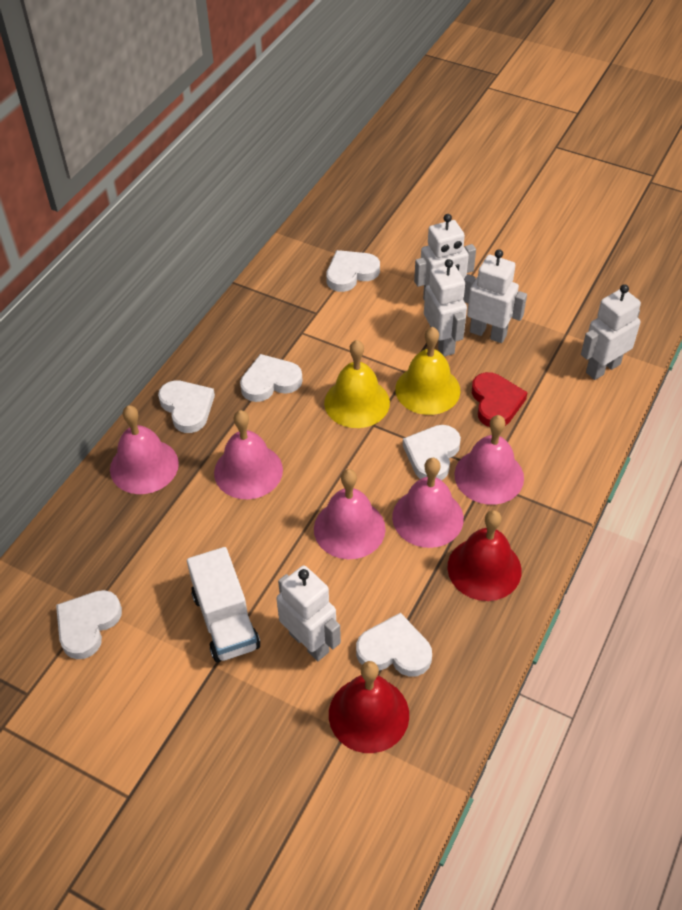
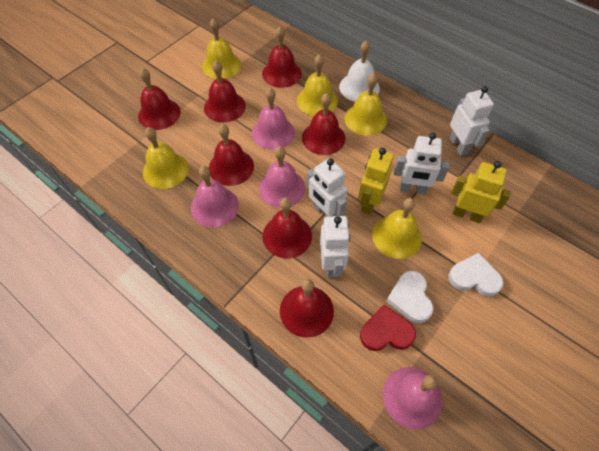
pink bell: [110,405,179,494] [214,410,283,499] [314,469,386,559] [392,458,464,548] [454,415,524,505] = 5 -> [191,166,239,227] [252,88,295,150] [259,146,305,208] [383,367,443,430] = 4
red bell: [329,661,409,753] [447,510,522,601] = 2 -> [138,68,181,130] [204,61,246,123] [209,124,254,186] [262,26,302,88] [262,197,312,258] [280,279,334,338] [302,93,345,155] = 7
white bell: none = 0 -> [339,40,380,102] = 1
white heart: [56,590,122,659] [158,380,215,433] [240,354,303,402] [326,250,380,292] [356,613,432,677] [403,425,461,480] = 6 -> [386,271,434,323] [448,253,504,296] = 2
white robot: [276,565,341,661] [414,214,476,301] [424,259,467,357] [463,249,527,343] [581,284,641,380] = 5 -> [307,158,348,217] [320,216,350,278] [394,133,449,195] [450,86,494,156] = 4
white truck: [187,547,260,662] = 1 -> none = 0
yellow bell: [324,340,390,428] [395,327,461,415] = 2 -> [143,127,189,189] [202,18,241,79] [297,54,338,116] [345,73,387,136] [372,198,422,259] = 5
yellow robot: none = 0 -> [358,148,394,215] [451,161,511,223] = 2

